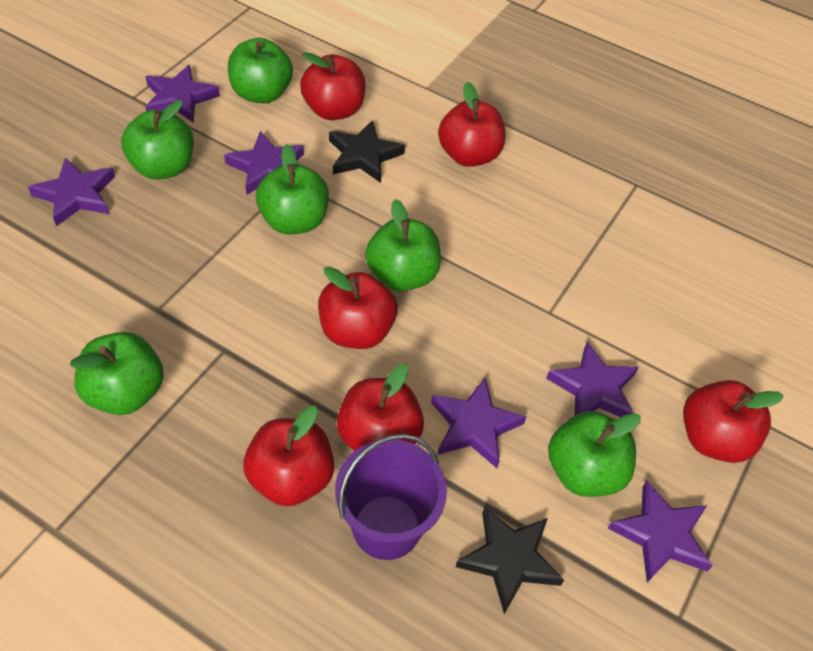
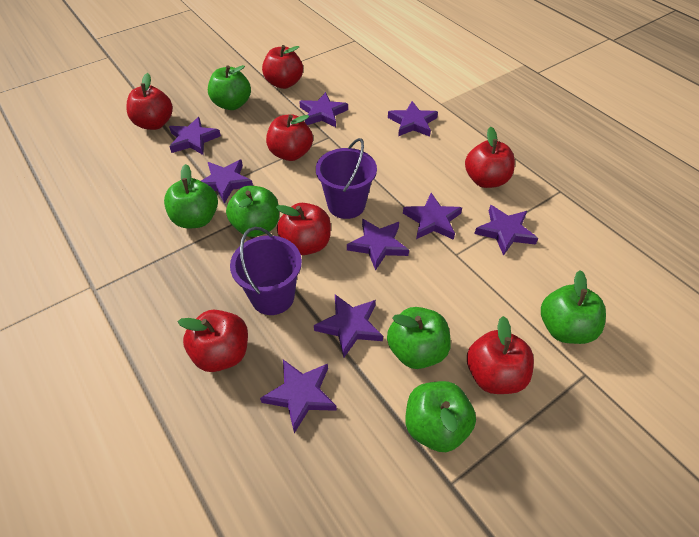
black star: [329,120,405,183] [456,507,564,614] = 2 -> none = 0
purple bucket: [335,434,447,560] = 1 -> [230,227,302,315] [316,138,377,219] = 2
purple star: [28,157,115,227] [145,65,220,123] [224,131,304,195] [431,378,527,468] [546,341,639,417] [608,481,713,582] = 6 -> [169,117,221,155] [201,159,253,204] [260,360,337,433] [299,92,348,127] [314,294,383,358] [347,219,409,271] [388,101,438,137] [403,193,462,240] [474,205,538,256] = 9
red apple: [244,406,334,507] [300,52,366,120] [318,266,397,349] [337,364,424,451] [438,82,505,167] [683,380,784,463] = 6 -> [126,73,173,130] [178,310,248,372] [262,45,303,89] [266,114,313,161] [276,203,331,255] [465,127,515,188] [467,316,534,394] = 7

